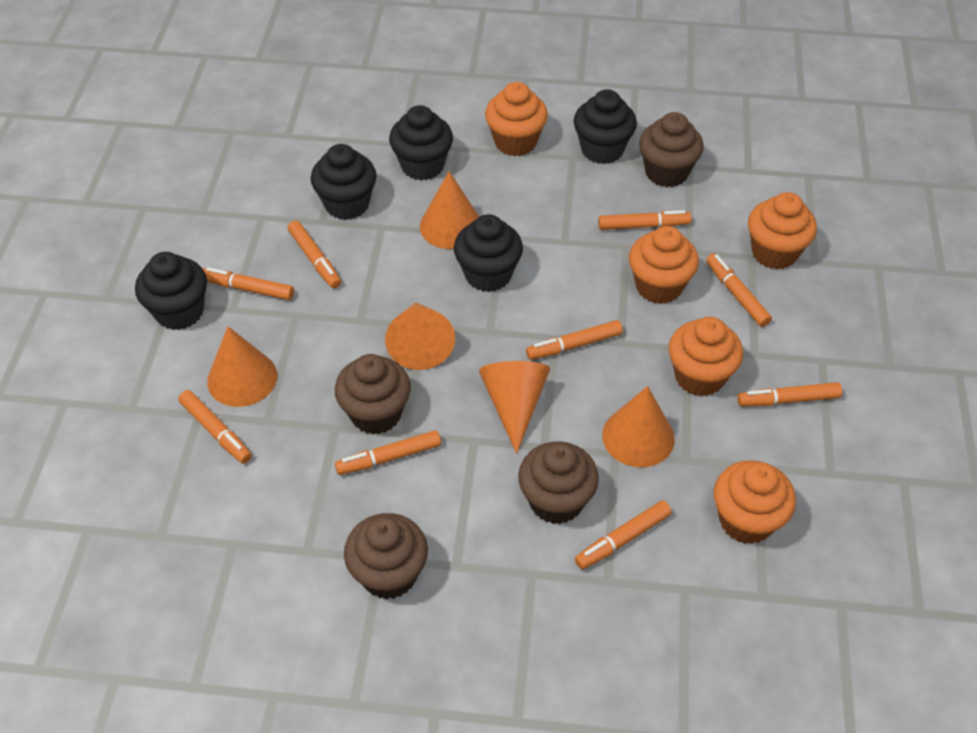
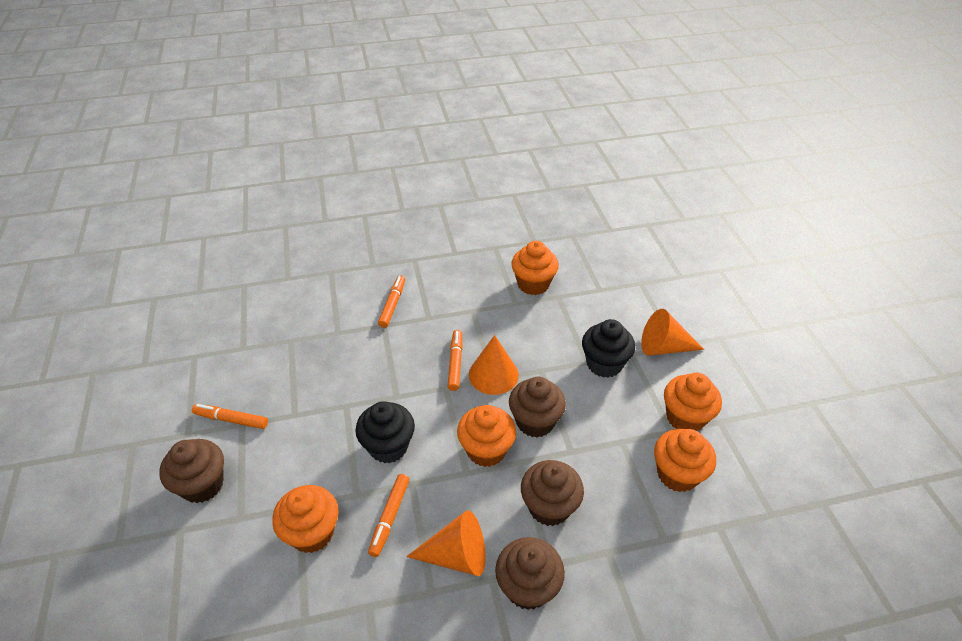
black cupcake: [135,252,207,330] [311,144,377,220] [389,105,453,181] [454,214,523,292] [574,89,637,164] = 5 -> [355,401,415,463] [582,319,635,378] = 2
orange cone: [207,326,277,407] [385,302,455,370] [420,172,479,249] [479,361,550,454] [602,386,675,467] = 5 -> [406,510,486,576] [469,335,519,395] [641,309,704,356] = 3
orange marker: [178,390,252,464] [203,267,294,300] [288,220,341,288] [335,430,441,475] [526,320,623,360] [575,500,672,569] [598,210,692,230] [706,253,772,327] [737,382,842,407] = 9 -> [192,404,268,429] [368,474,410,557] [378,276,405,328] [447,330,463,391] = 4

